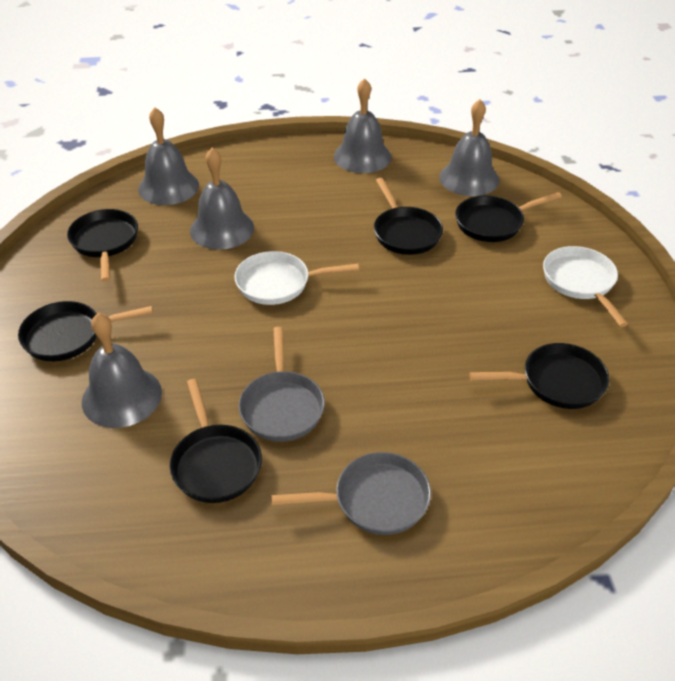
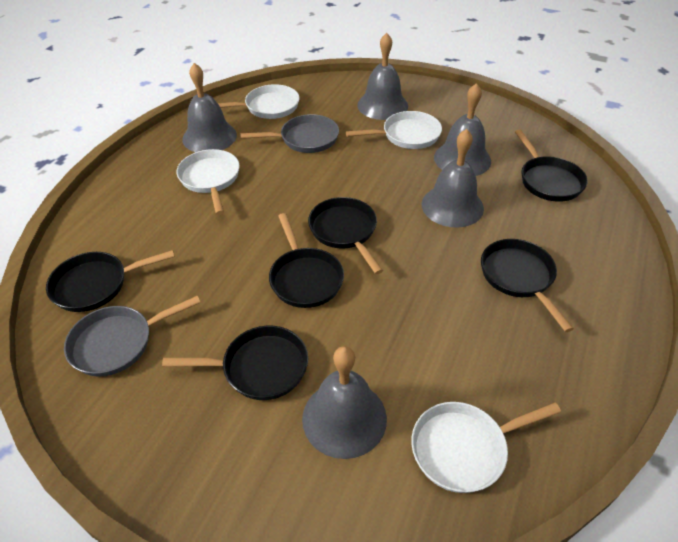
white pan: [234,251,359,305] [543,246,628,327] = 2 -> [176,149,240,215] [218,84,299,119] [346,111,442,149] [411,402,561,493] = 4

